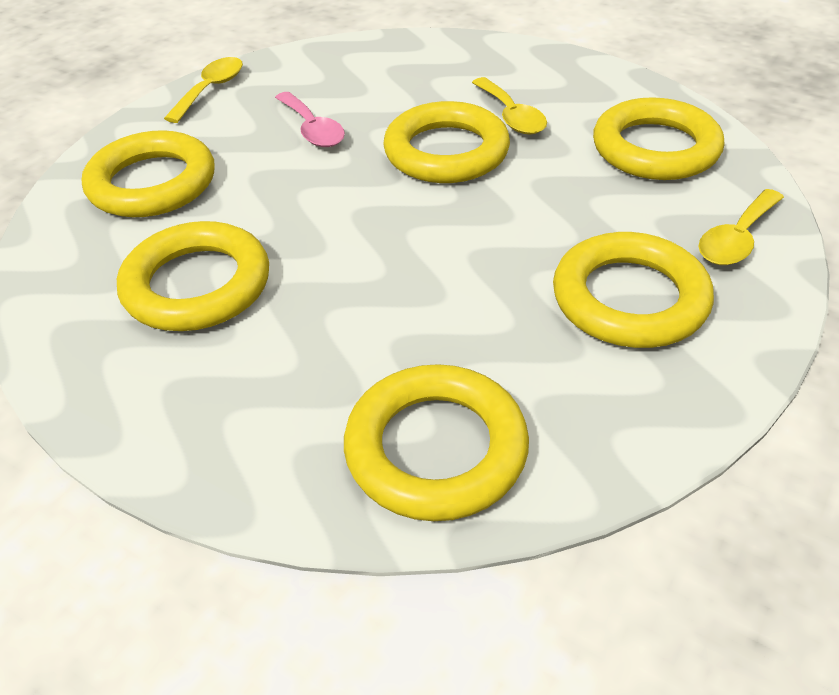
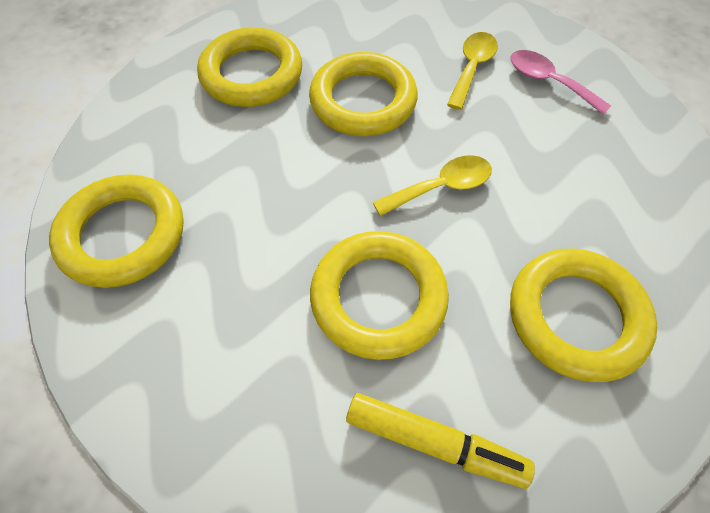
yellow marker: none = 0 -> [346,393,535,489] = 1
yellow ring: [82,130,215,217] [117,221,269,331] [344,364,529,521] [383,101,510,183] [553,232,714,348] [593,97,724,180] = 6 -> [49,174,184,288] [197,27,302,107] [309,52,418,136] [310,231,449,360] [510,249,657,382] = 5
yellow spoon: [164,57,243,123] [472,77,547,135] [698,189,784,265] = 3 -> [373,155,492,216] [447,32,498,110] = 2

